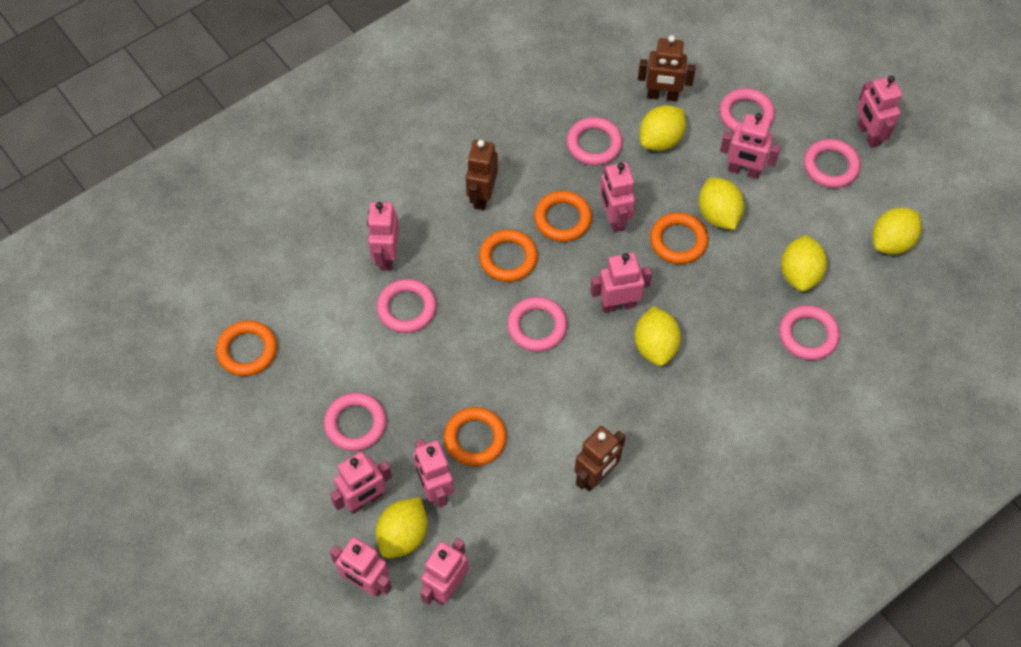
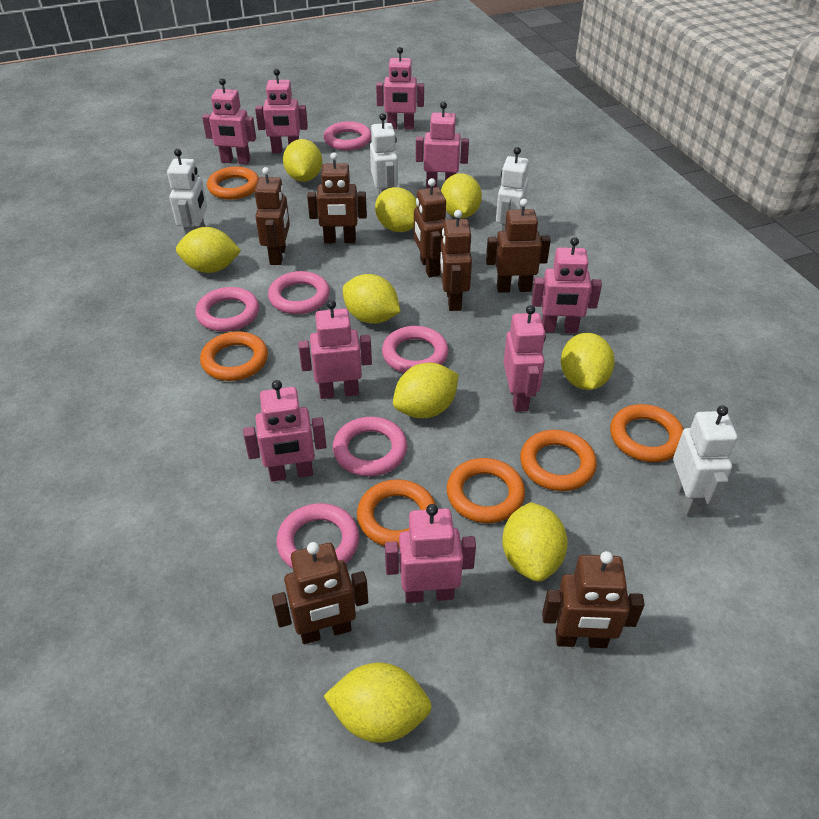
brown robot: [466,140,498,210] [575,426,625,491] [638,35,696,101] = 3 -> [254,167,290,265] [272,542,368,644] [307,152,367,243] [414,178,446,277] [440,210,472,311] [486,199,551,293] [542,551,645,648] = 7
orange ring: [216,320,277,376] [444,407,507,466] [479,229,538,282] [534,191,592,242] [650,212,708,264] = 5 -> [200,331,268,381] [207,166,259,200] [357,479,436,548] [447,458,525,523] [520,430,597,491] [610,404,684,462] = 6
pink ring: [324,393,386,451] [377,279,436,333] [507,297,567,352] [567,117,623,166] [719,88,775,132] [779,305,840,360] [804,139,861,188] = 7 -> [195,287,259,332] [268,271,330,314] [276,503,359,569] [324,121,371,151] [333,417,407,476] [382,326,449,373] = 6
white robot: none = 0 -> [167,149,207,235] [370,113,398,194] [496,147,529,231] [673,405,738,516] = 4
yellow lemon: [376,497,428,559] [634,306,681,366] [640,105,686,151] [699,177,744,230] [781,235,827,291] [872,207,922,254] = 6 -> [176,227,241,273] [283,139,322,182] [324,663,432,743] [343,274,400,324] [375,187,417,232] [393,363,459,418] [441,173,482,218] [502,502,568,582] [561,333,615,390] = 9

